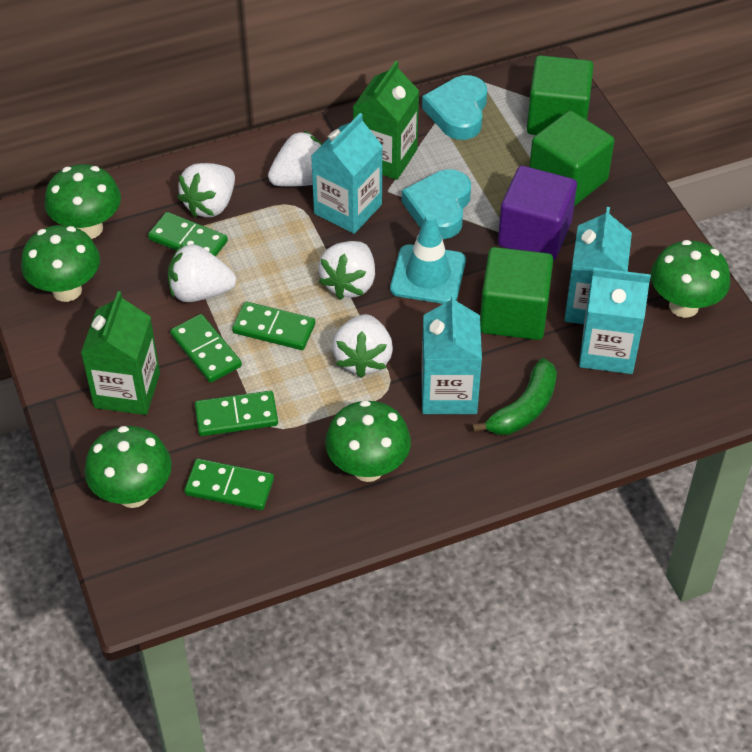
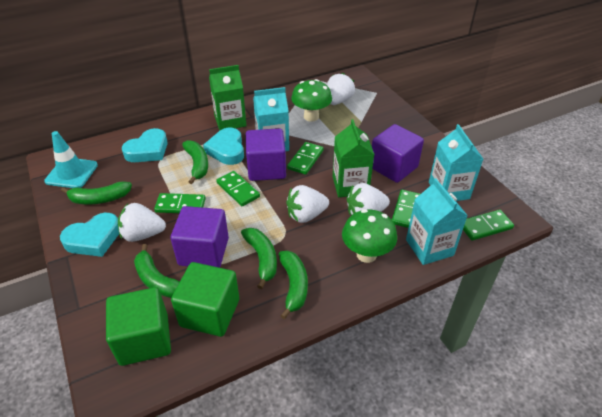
green banana: [472,358,557,435] = 1 -> [61,181,132,204] [134,244,179,298] [182,140,208,184] [241,228,277,289] [279,251,308,319] = 5
green cube: [480,247,553,340] [527,55,594,135] [529,111,614,206] = 3 -> [106,287,171,366] [171,262,239,337] = 2
green mushroom: [21,225,100,302] [44,164,121,239] [84,426,172,508] [325,400,411,482] [651,240,731,318] = 5 -> [291,79,332,122] [342,209,397,263] = 2
purple cube: [498,166,577,260] = 1 -> [170,206,229,268] [246,129,286,181] [372,124,424,183] = 3
turquoise carton: [311,113,383,234] [421,293,482,414] [564,207,632,324] [579,268,651,374] = 4 -> [253,87,289,151] [406,178,468,265] [429,124,483,201] = 3
turquoise heart: [402,169,471,239] [422,75,487,140] = 2 -> [60,213,119,257] [122,128,168,162] [203,128,244,165] = 3
white strawberry: [168,244,236,302] [177,163,235,217] [268,130,322,187] [319,241,375,300] [332,314,393,378] = 5 -> [118,203,166,242] [286,185,329,223] [327,73,355,105] [347,183,390,215] = 4

